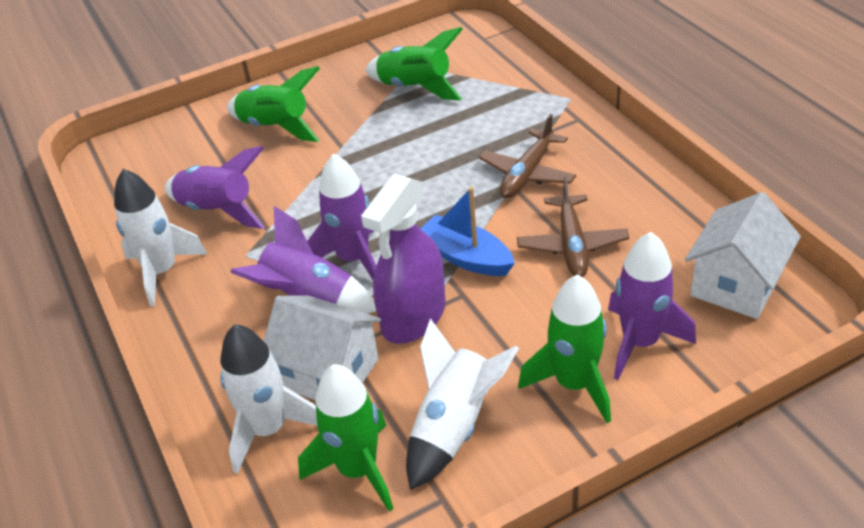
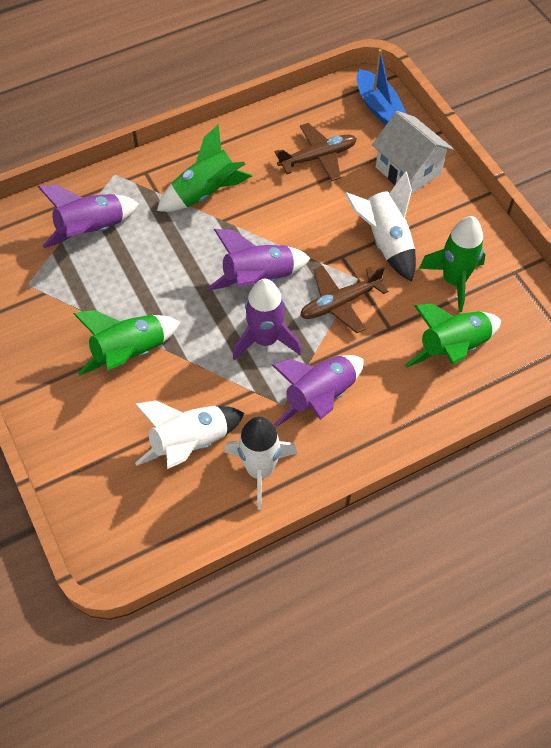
purple spray bottle: [361,173,446,344] = 1 -> none = 0
white house: [264,296,381,400] [685,192,801,319] = 2 -> [372,111,453,194] = 1

